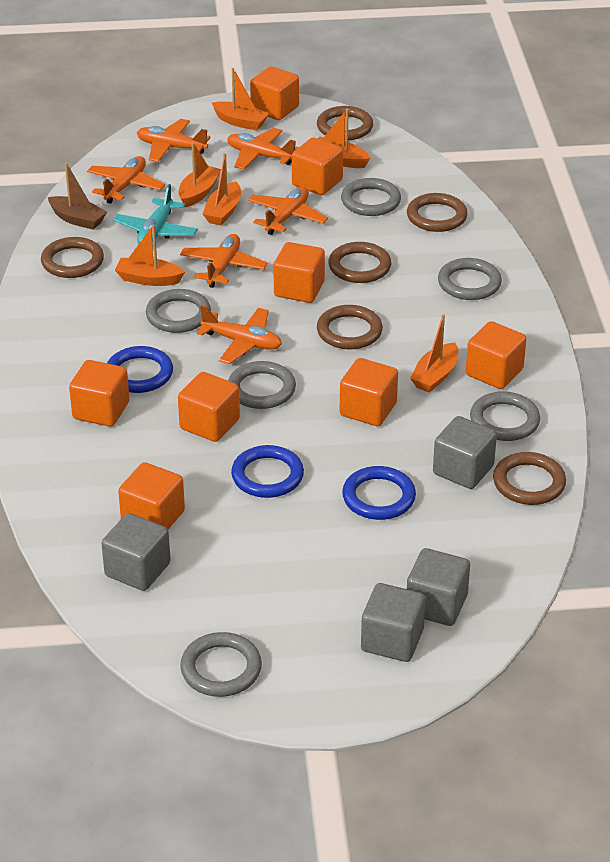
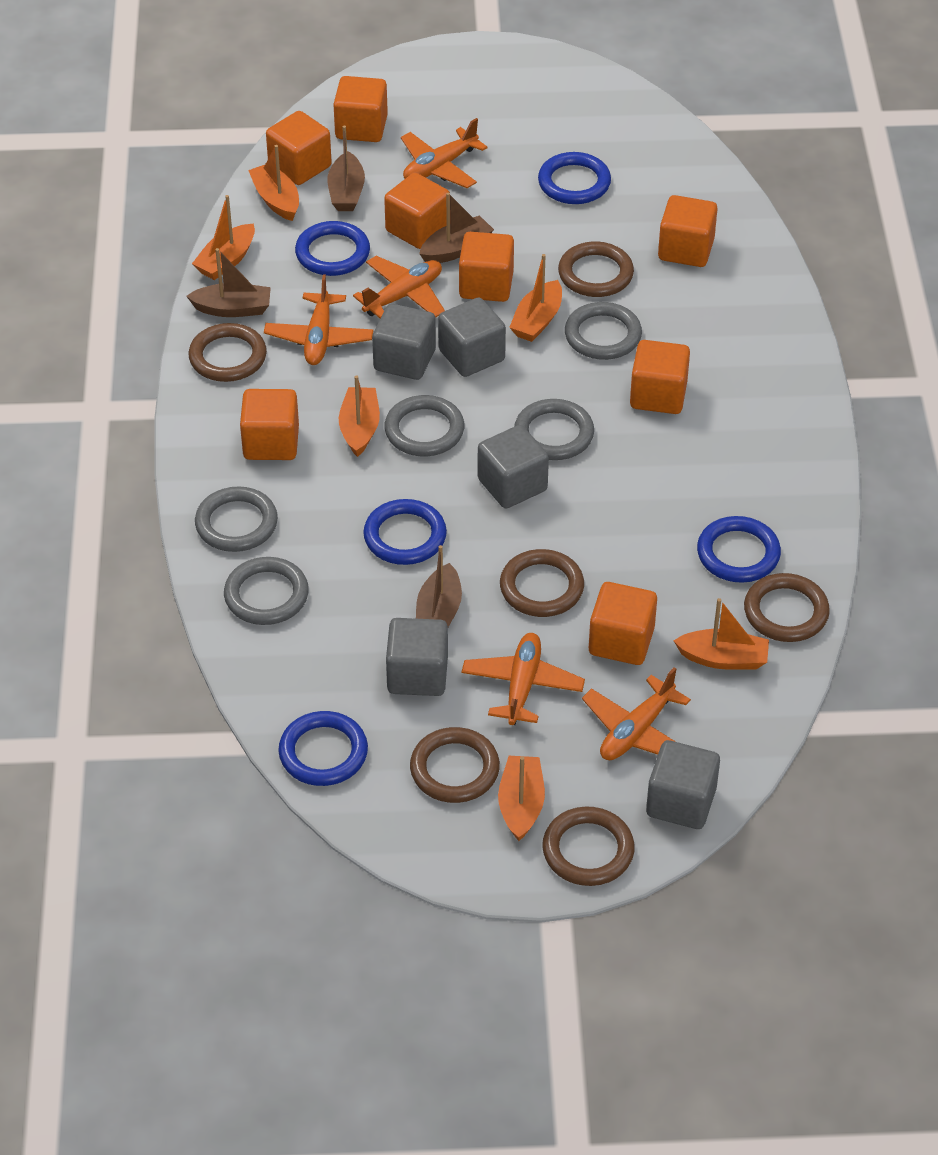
blue ring: [107,346,173,393] [231,445,304,498] [342,466,416,520] = 3 -> [278,711,368,786] [295,221,370,276] [363,499,447,565] [538,152,611,204] [697,516,781,583] = 5
brown boat: [48,163,107,230] = 1 -> [186,248,271,317] [327,125,365,211] [416,545,462,627] [419,193,494,263] = 4
grey cube: [101,513,171,591] [361,583,426,662] [407,548,470,626] [433,416,497,489] = 4 -> [372,304,436,380] [386,618,448,696] [438,297,506,377] [478,425,549,509] [646,740,720,829] = 5
grey ring: [146,289,211,333] [180,632,262,697] [228,361,296,409] [341,178,401,216] [438,258,502,300] [470,392,540,441] = 6 -> [195,486,278,552] [224,557,309,625] [384,395,464,456] [514,399,594,460] [565,302,642,360] = 5
orange plane: [87,156,165,204] [137,119,211,162] [180,234,268,288] [197,305,282,364] [227,128,299,170] [248,187,328,235] = 6 -> [264,274,373,365] [353,256,445,318] [401,118,487,188] [461,633,585,725] [582,667,691,760] = 5
turquoise plane: [113,184,198,244] = 1 -> none = 0

